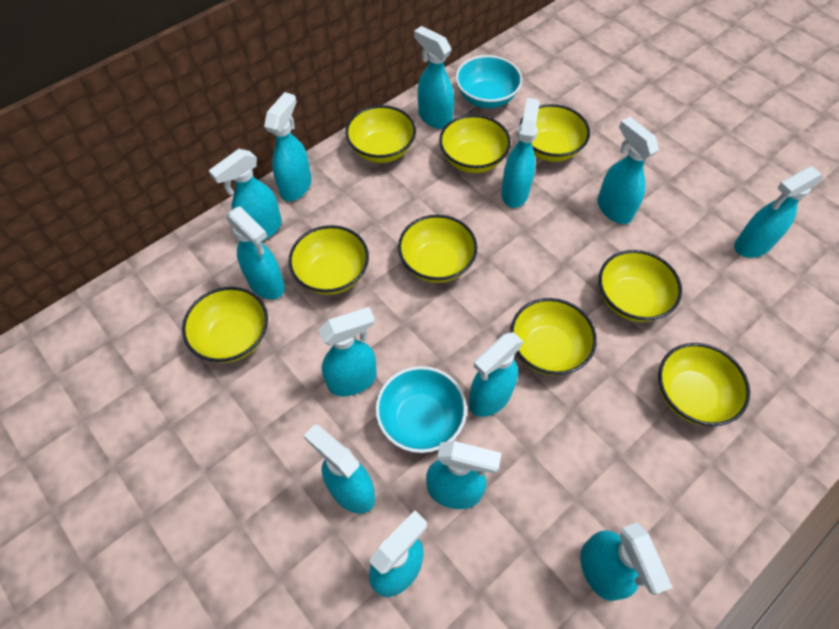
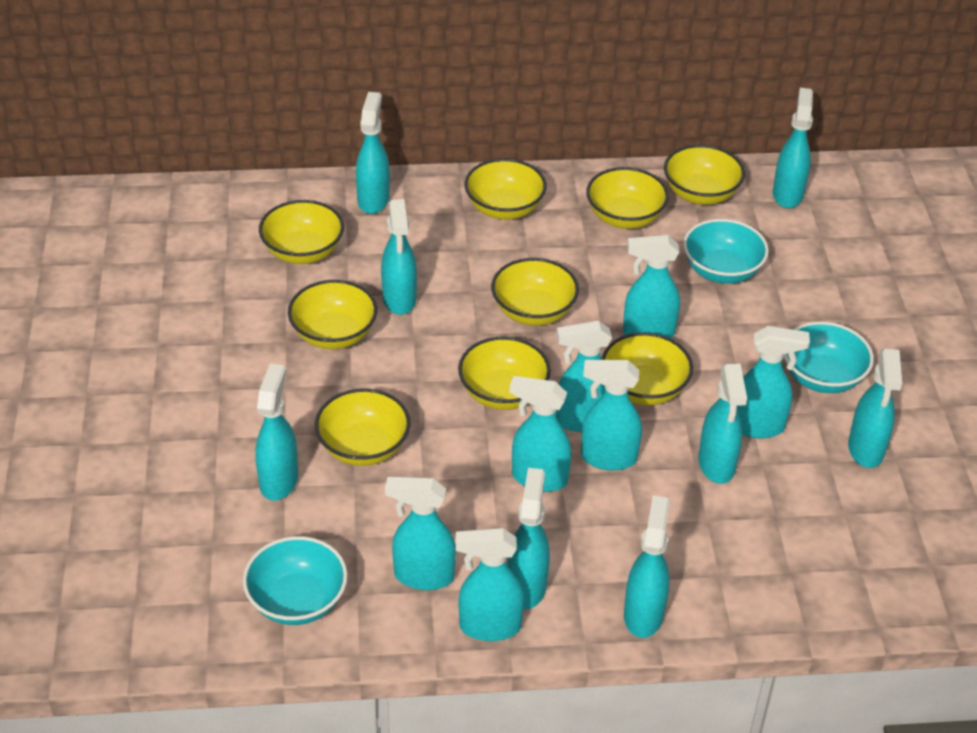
turquoise bowl: [375,366,467,453] [456,55,522,108] = 2 -> [243,536,348,625] [683,219,769,284] [784,322,874,393] = 3
turquoise spray bottle: [208,149,282,241] [226,206,285,299] [264,92,312,201] [304,425,375,514] [318,307,377,396] [369,510,427,597] [414,26,454,129] [426,441,501,509] [469,332,524,417] [501,98,540,208] [580,522,673,601] [597,117,659,224] [734,166,823,258] = 13 -> [255,363,298,501] [356,92,390,214] [381,199,417,315] [385,476,456,590] [455,528,524,641] [507,468,550,609] [509,376,571,492] [556,321,612,432] [581,360,642,471] [623,235,680,338] [624,495,670,638] [698,364,747,484] [737,326,810,438] [773,88,813,208] [848,349,902,468] = 15

